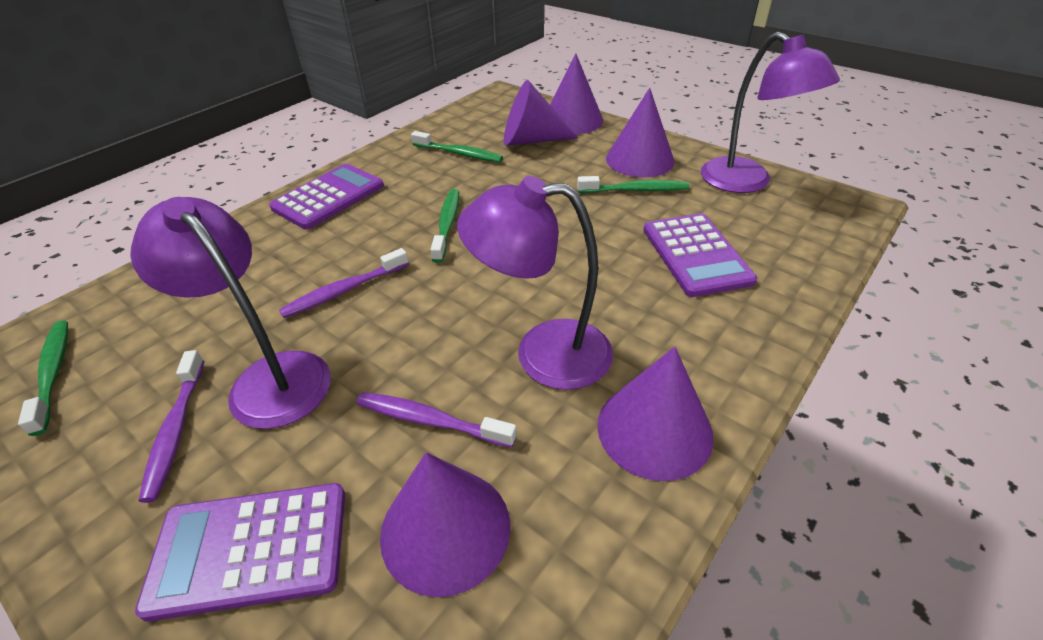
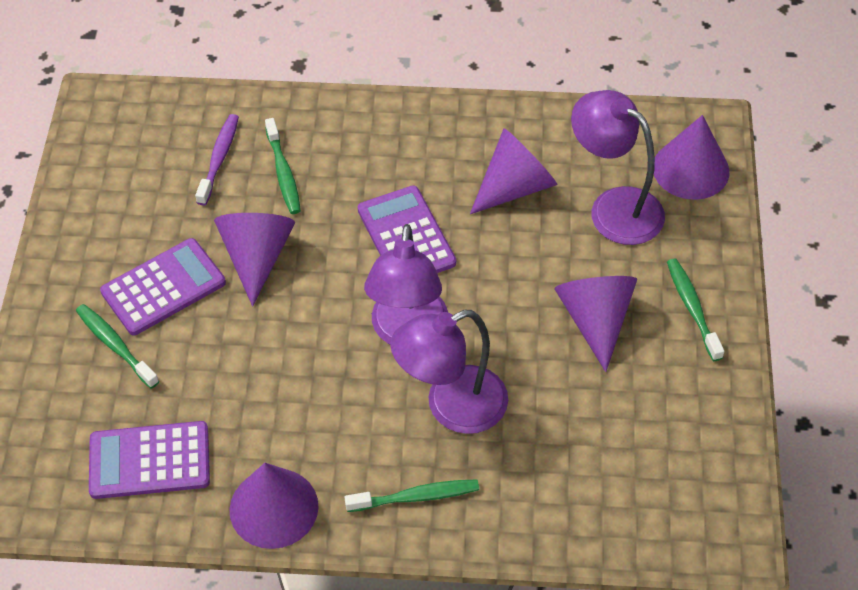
purple toothbrush: [139,350,204,503] [279,248,409,318] [356,392,517,448] = 3 -> [195,114,239,206] = 1

